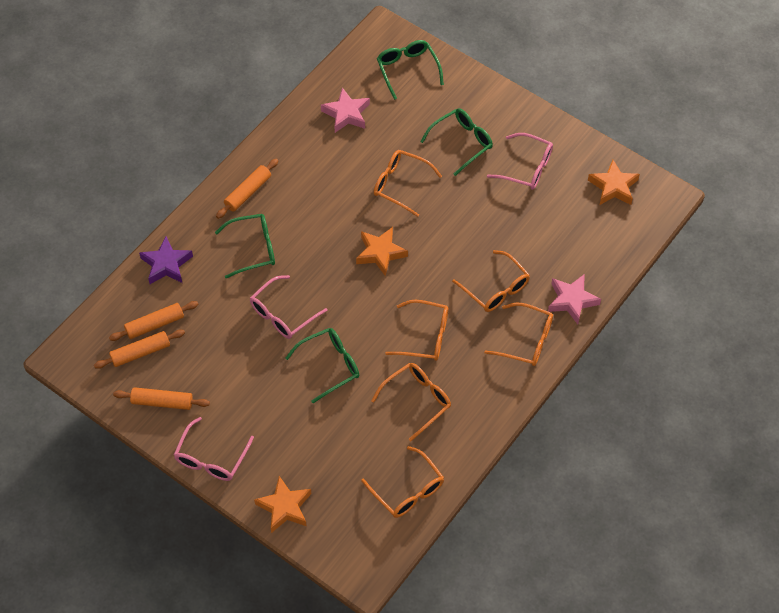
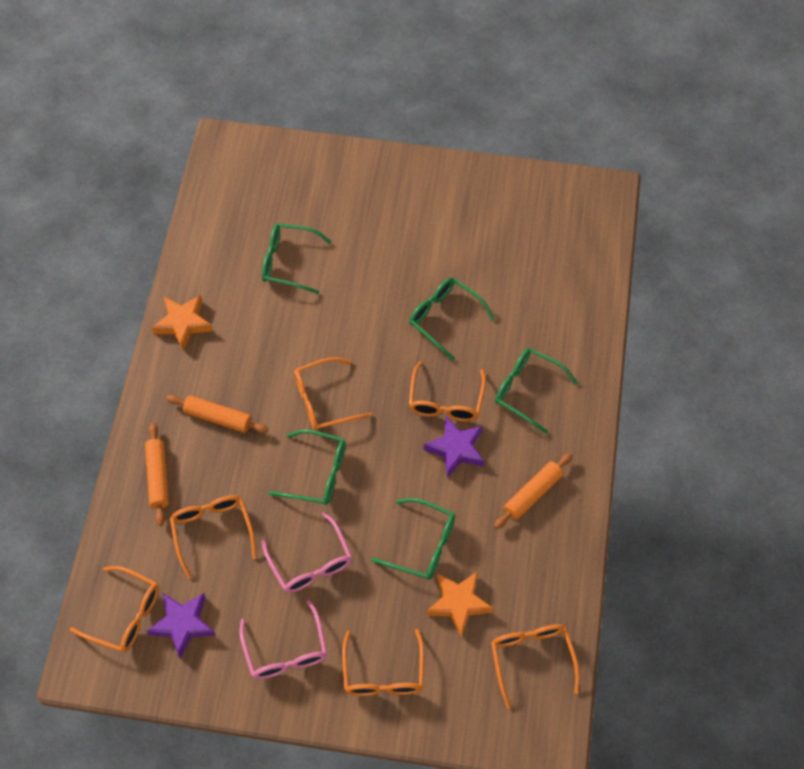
green glasses: [215,214,275,278] [286,328,359,403] [377,40,444,100] [420,108,493,176] = 4 -> [262,223,332,294] [269,430,346,505] [371,498,455,580] [409,278,494,361] [495,348,578,434] = 5
orange rolling pin: [94,330,185,369] [109,301,198,341] [113,387,210,410] [216,159,278,219] = 4 -> [145,423,169,526] [166,395,268,433] [494,453,573,529] = 3
orange star: [254,476,311,533] [356,227,408,276] [588,160,640,205] = 3 -> [151,295,213,351] [426,572,494,637] = 2
pink glasses: [174,417,254,481] [250,275,328,339] [487,133,553,190] = 3 -> [239,600,327,679] [262,512,352,593] = 2
pink star: [321,88,370,133] [548,274,601,324] = 2 -> none = 0
purple star: [139,236,193,284] = 1 -> [147,593,215,659] [424,416,484,478] = 2

